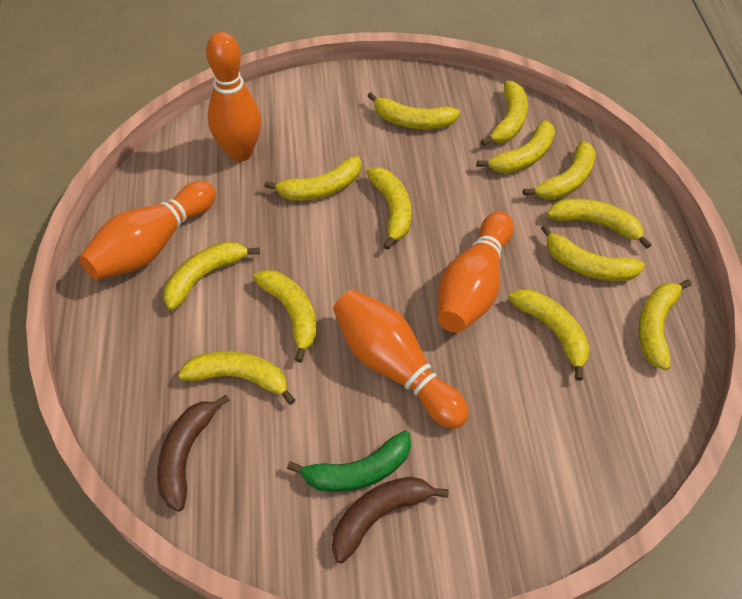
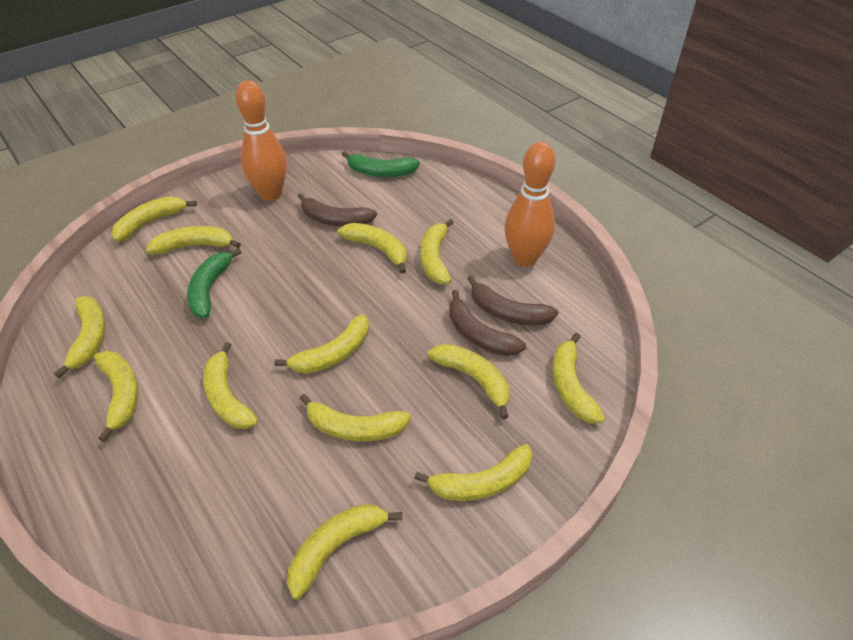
brown banana: [157,395,230,512] [332,477,449,563] = 2 -> [298,193,377,227] [449,290,526,356] [467,275,559,326] = 3
green banana: [287,431,411,492] = 1 -> [187,248,242,318] [342,151,420,177] = 2
orange bowling pin: [79,181,216,280] [206,32,261,162] [333,290,469,429] [437,211,514,333] = 4 -> [236,80,287,201] [504,142,556,267] = 2

